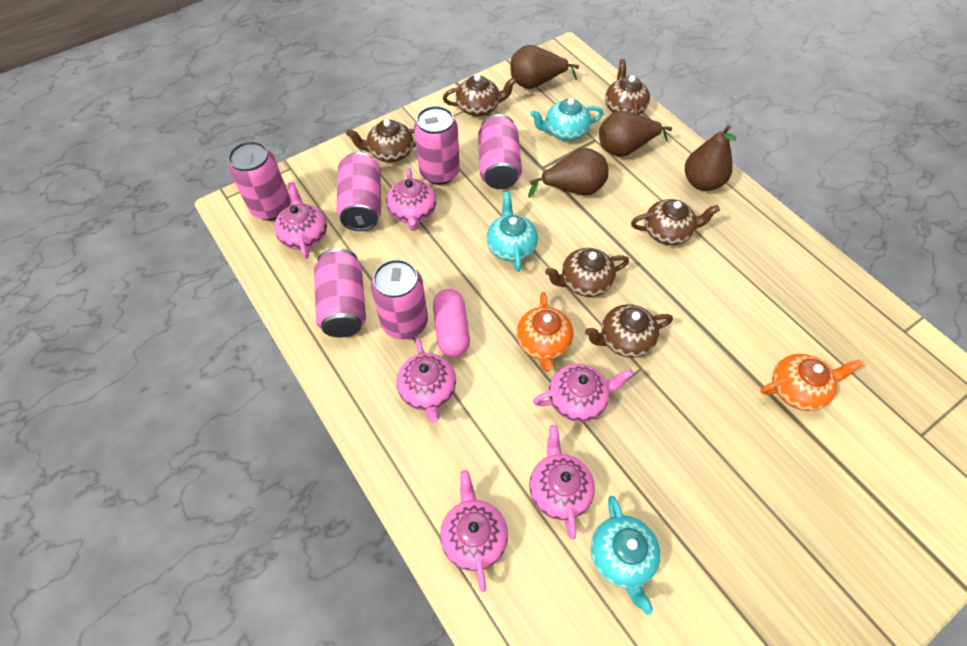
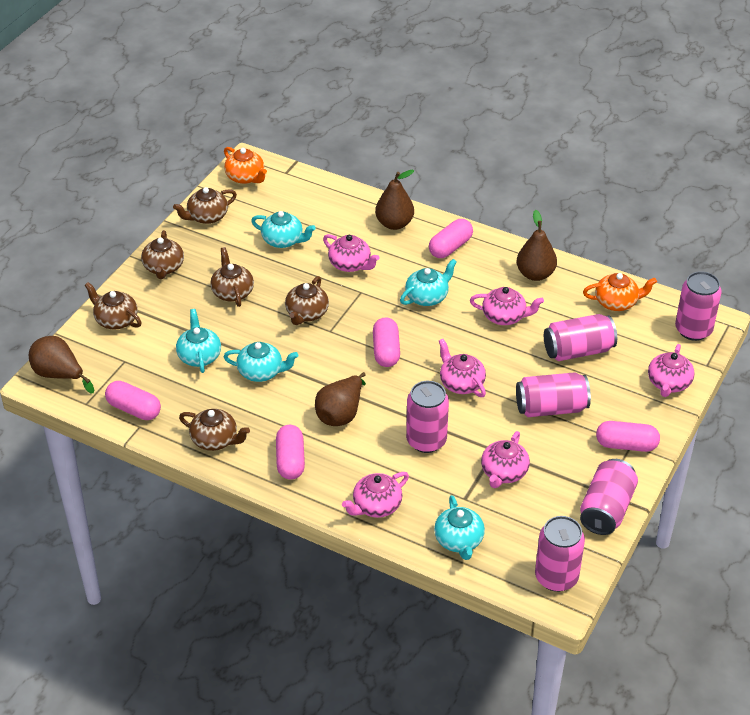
pink capsule: [433,289,470,357] = 1 -> [105,381,161,420] [276,425,305,480] [373,317,400,367] [429,219,473,258] [596,421,660,452] = 5
turquoise teapot: [486,192,538,272] [530,98,603,141] [591,496,660,615] = 3 -> [176,309,221,373] [224,342,298,382] [251,211,316,248] [400,259,457,306] [434,495,485,560] = 5

